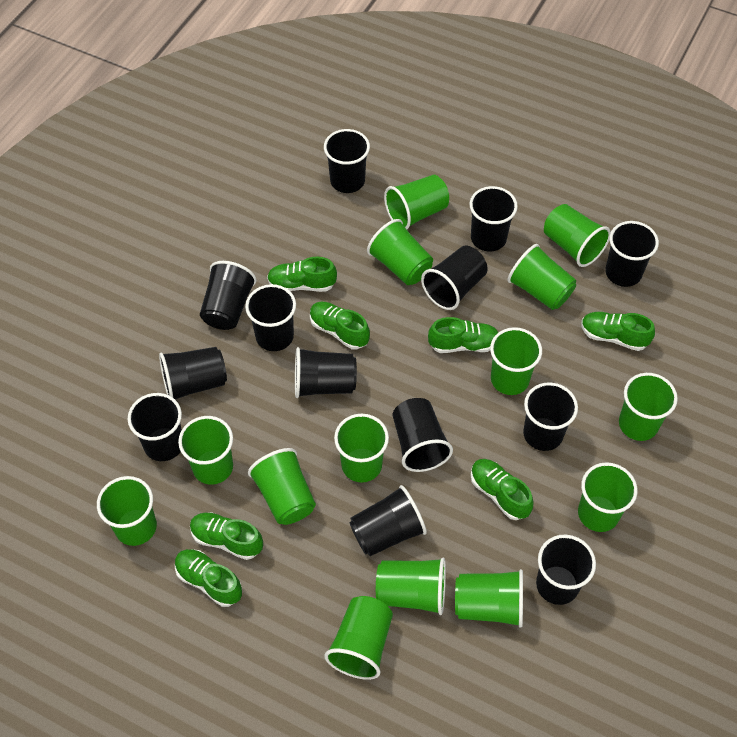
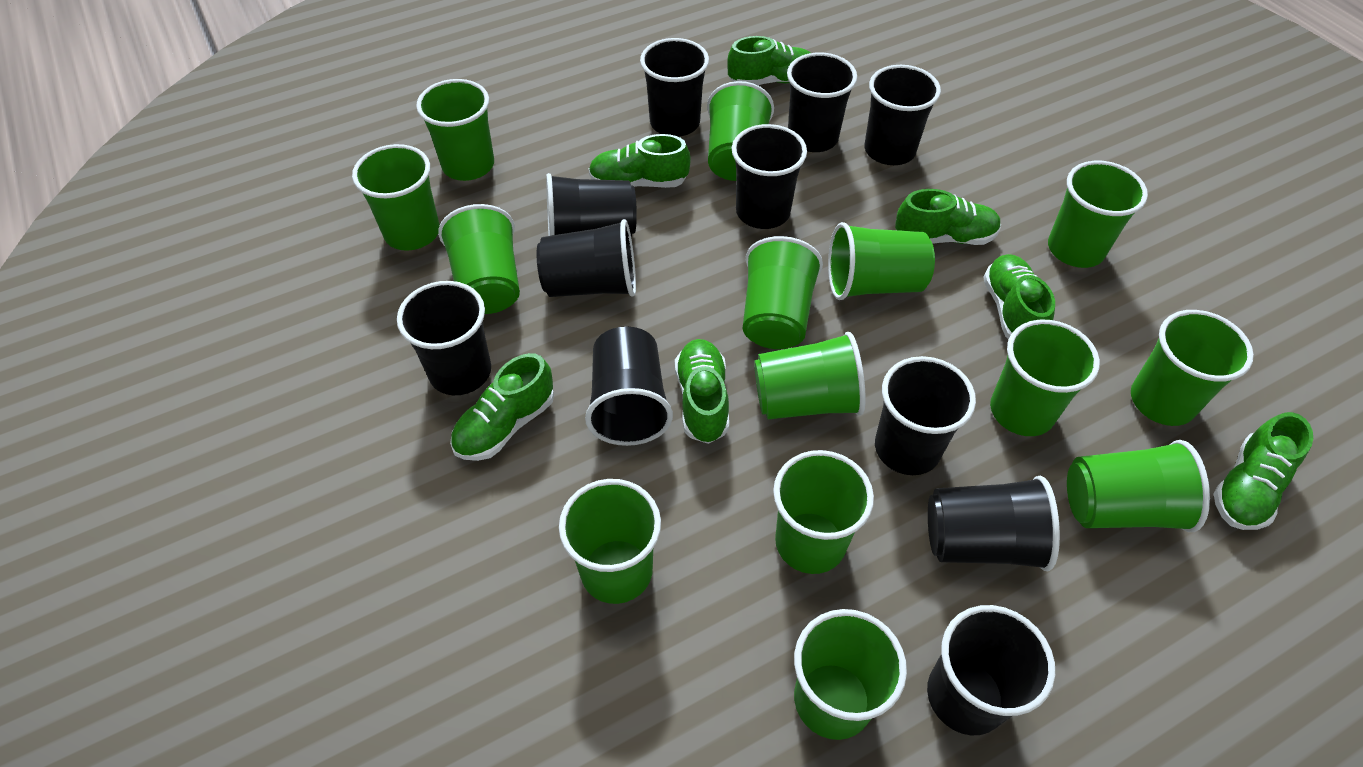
black cup: [128,393,182,461] [159,347,227,399] [200,261,257,330] [245,284,296,351] [295,347,357,398] [324,129,370,193] [349,485,427,556] [393,398,453,472] [421,246,488,310] [470,186,518,251] [523,382,578,451] [536,535,596,605] [605,221,659,287] = 13 -> [397,281,491,395] [536,219,636,297] [546,173,637,237] [585,326,673,446] [640,38,709,137] [732,124,807,229] [787,52,857,152] [865,65,941,165] [875,356,976,475] [927,605,1055,735] [928,476,1060,571] = 11

